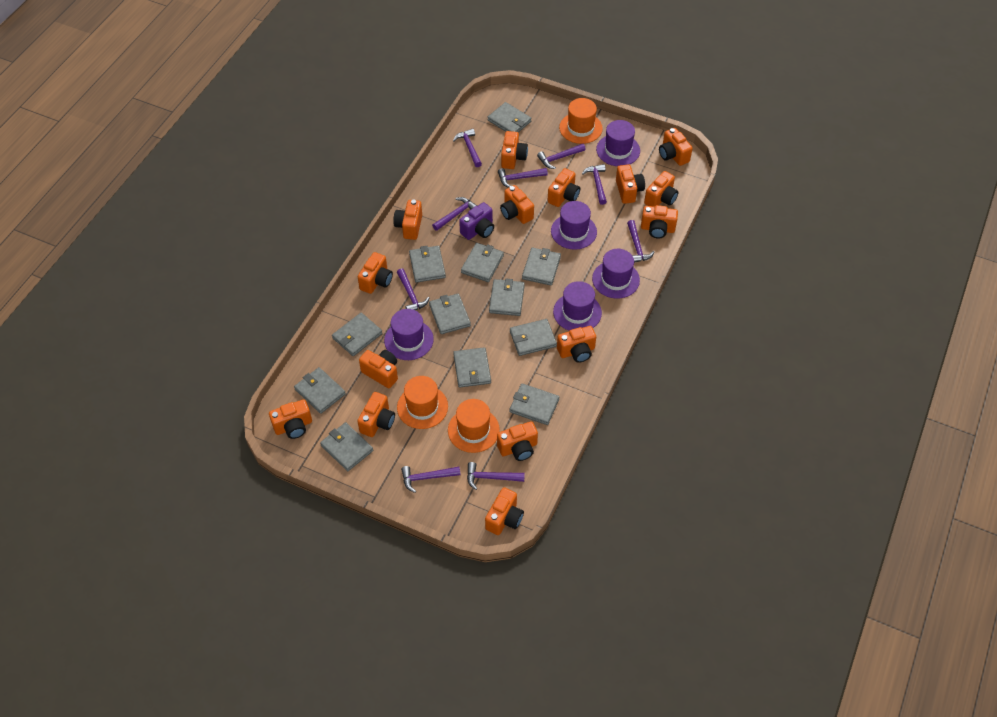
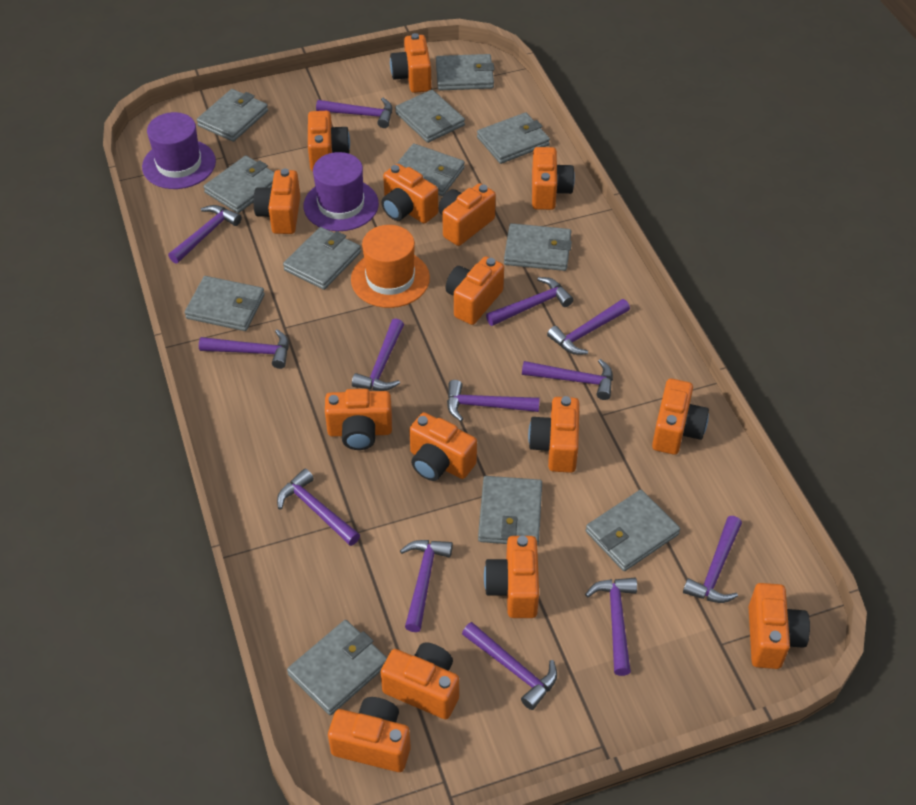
orange hat: [397,376,448,429] [448,399,500,453] [559,98,603,144] = 3 -> [351,225,430,308] = 1
purple camera: [459,202,494,240] = 1 -> none = 0
purple hammer: [397,268,429,310] [401,466,461,493] [432,197,477,231] [453,129,482,167] [467,462,525,490] [498,168,548,188] [537,144,586,169] [582,164,607,205] [627,220,655,263] = 9 -> [168,205,242,264] [199,329,289,369] [277,469,360,546] [316,98,392,128] [352,318,404,391] [400,540,453,632] [447,380,540,421] [462,622,557,710] [486,277,574,326] [522,359,613,400] [547,299,630,355] [585,578,637,676] [683,516,742,603] = 13
purple hat: [384,309,434,360] [551,201,597,250] [553,281,602,331] [592,249,640,299] [596,120,640,166] = 5 -> [142,112,216,189] [303,152,379,231] = 2

